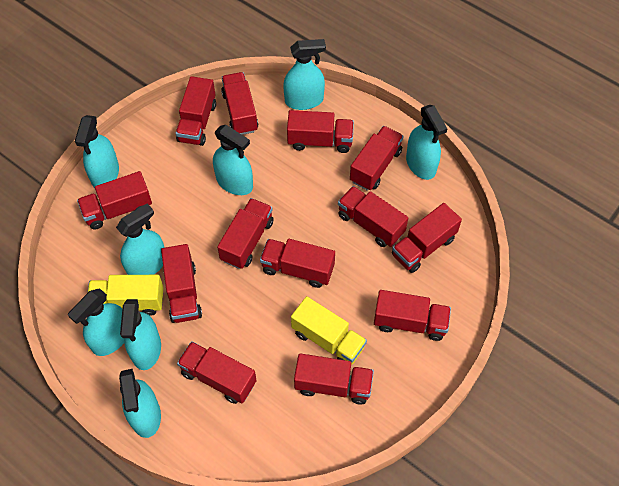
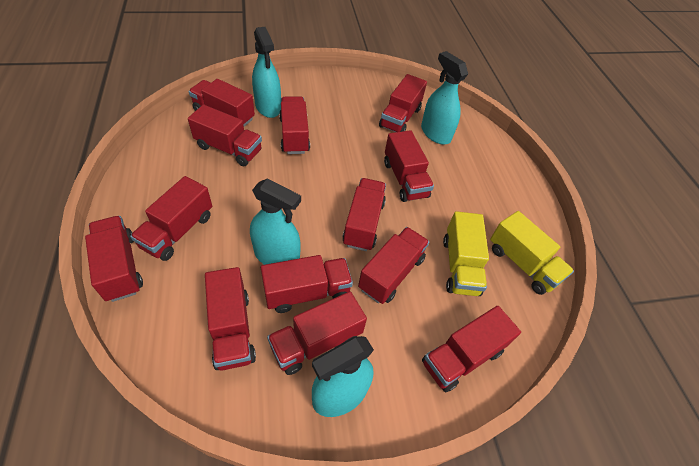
turquoise spray bottle: [68,288,124,356] [75,115,119,188] [116,203,165,275] [119,369,161,438] [120,299,161,370] [213,125,253,195] [283,39,326,110] [406,105,448,180] = 8 -> [250,178,301,265] [252,27,281,118] [312,336,374,417] [421,51,468,144] = 4

